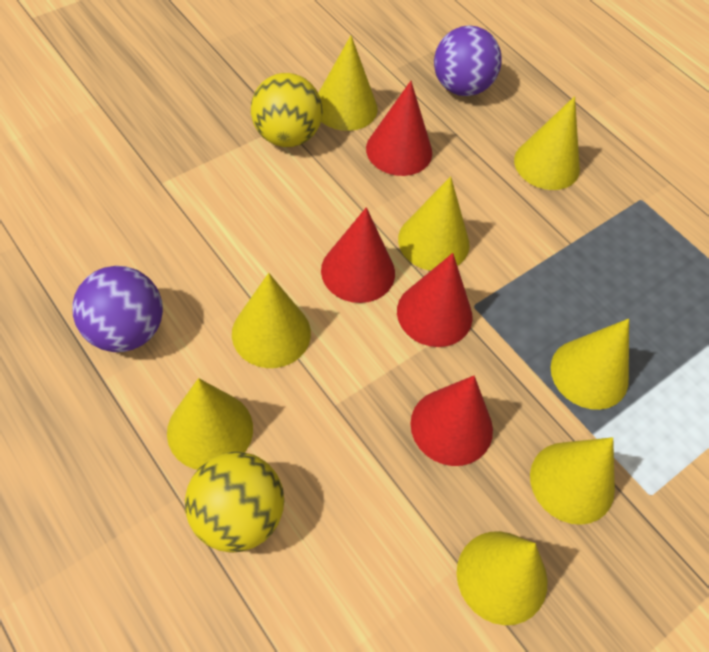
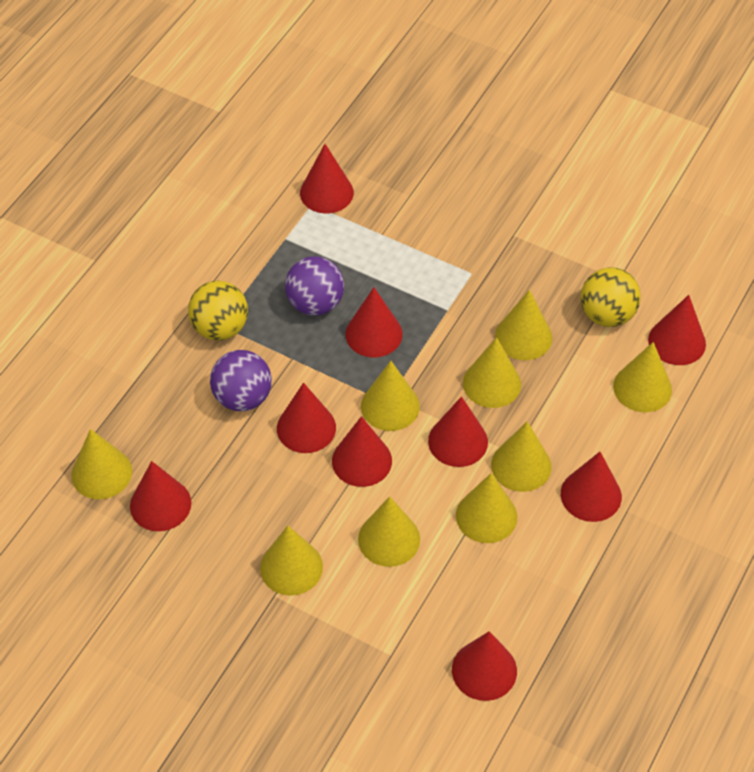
red cone: [321,207,395,303] [366,81,432,176] [397,253,472,347] [411,376,493,466] = 4 -> [130,461,191,531] [277,383,336,453] [300,144,354,213] [332,416,392,487] [346,287,403,357] [428,396,488,467] [452,631,517,701] [561,452,622,522] [648,295,706,365] = 9
yellow cone: [167,378,253,470] [232,273,311,368] [318,36,378,131] [398,176,470,271] [457,531,548,625] [514,96,580,190] [530,437,615,525] [551,319,629,410] = 8 -> [71,429,132,499] [260,526,323,596] [358,496,420,567] [361,361,420,431] [456,473,517,543] [463,337,521,408] [491,421,552,492] [495,290,552,360] [613,342,672,412] = 9

